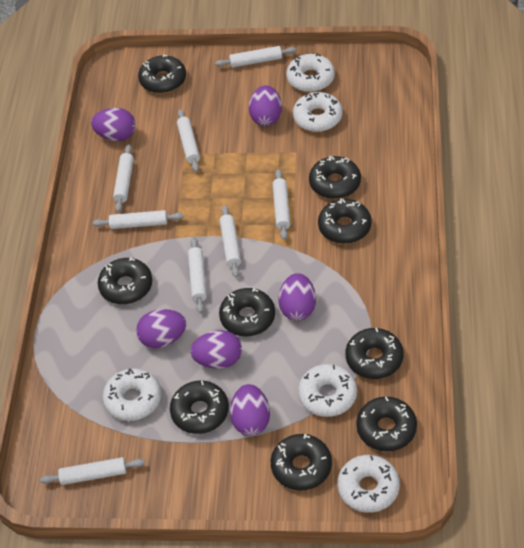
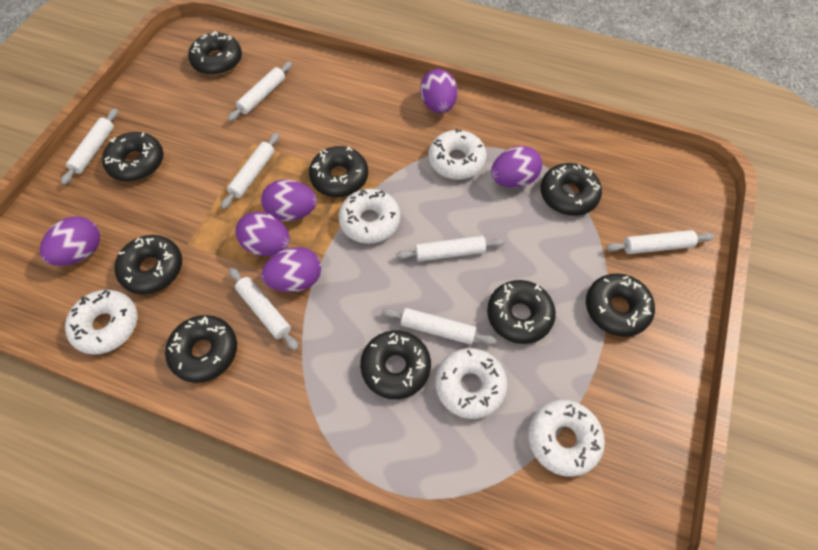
white rolling pin: [40,457,145,485] [93,210,184,229] [113,144,134,212] [177,109,200,172] [188,237,207,313] [215,46,296,68] [220,205,241,278] [272,169,290,240] = 8 -> [61,108,118,185] [221,133,279,209] [228,62,292,121] [229,268,298,350] [382,308,496,345] [396,236,505,262] [606,230,714,254] = 7

